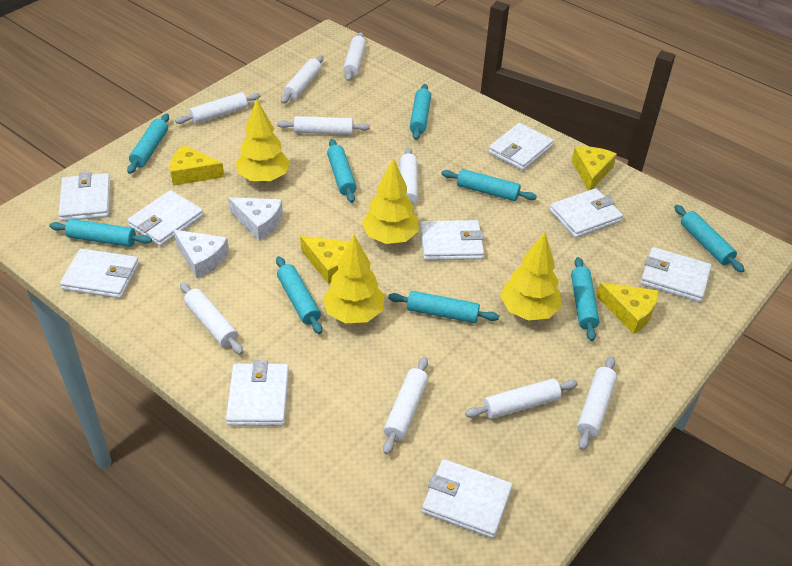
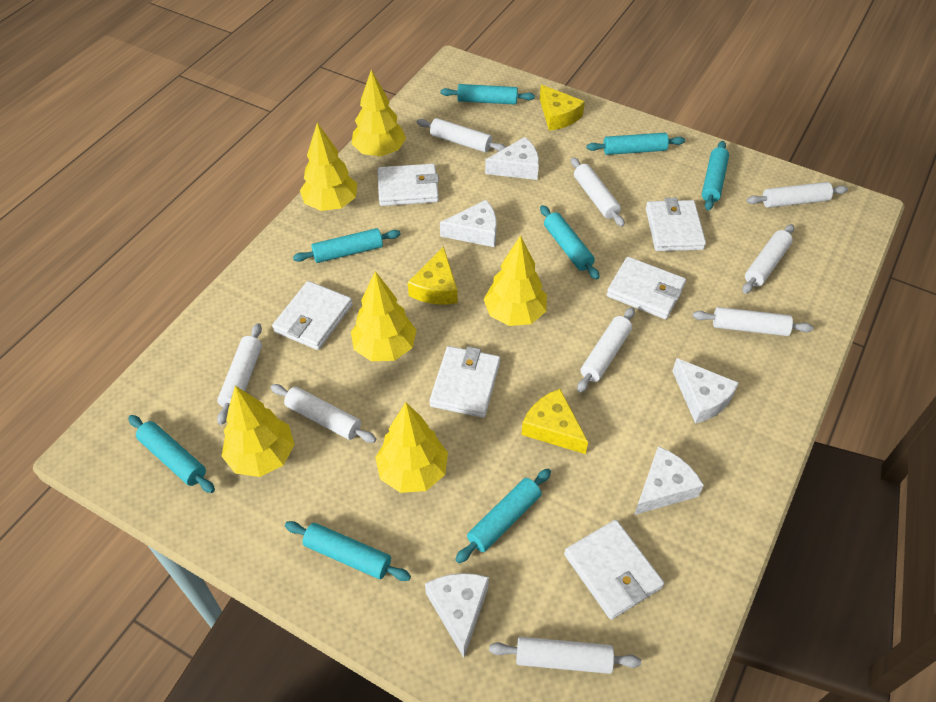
turquoise rolling pin: [49,219,152,247] [127,114,169,174] [276,256,322,334] [327,139,357,203] [388,291,499,323] [410,84,431,140] [442,169,537,201] [571,257,599,341] [674,205,744,273] = 9 -> [128,415,215,493] [285,521,411,581] [293,228,401,263] [441,84,535,105] [455,469,551,563] [540,205,600,279] [587,133,685,155] [702,141,729,211] = 8
white cheese: [173,230,229,278] [228,197,283,241] = 2 -> [425,573,489,658] [440,200,497,247] [485,137,539,180] [634,446,704,515] [673,358,739,424] = 5
white wallet: [58,172,111,221] [60,249,139,298] [127,190,203,246] [226,360,289,426] [420,220,484,261] [422,459,512,539] [488,123,553,171] [550,188,623,238] [640,247,711,302] = 9 -> [272,281,352,350] [377,164,439,206] [430,346,500,418] [564,520,664,620] [607,257,686,319] [646,198,706,251] = 6
yellow cheese: [170,145,224,186] [300,236,349,284] [572,146,617,191] [597,282,659,334] = 4 -> [408,246,458,304] [521,389,588,454] [540,85,585,131] = 3
yellow tree: [236,99,290,182] [323,235,384,323] [362,158,419,244] [500,232,562,320] = 4 -> [222,386,295,477] [300,123,357,211] [351,70,406,156] [351,271,416,361] [375,402,448,493] [484,235,547,326] = 6

